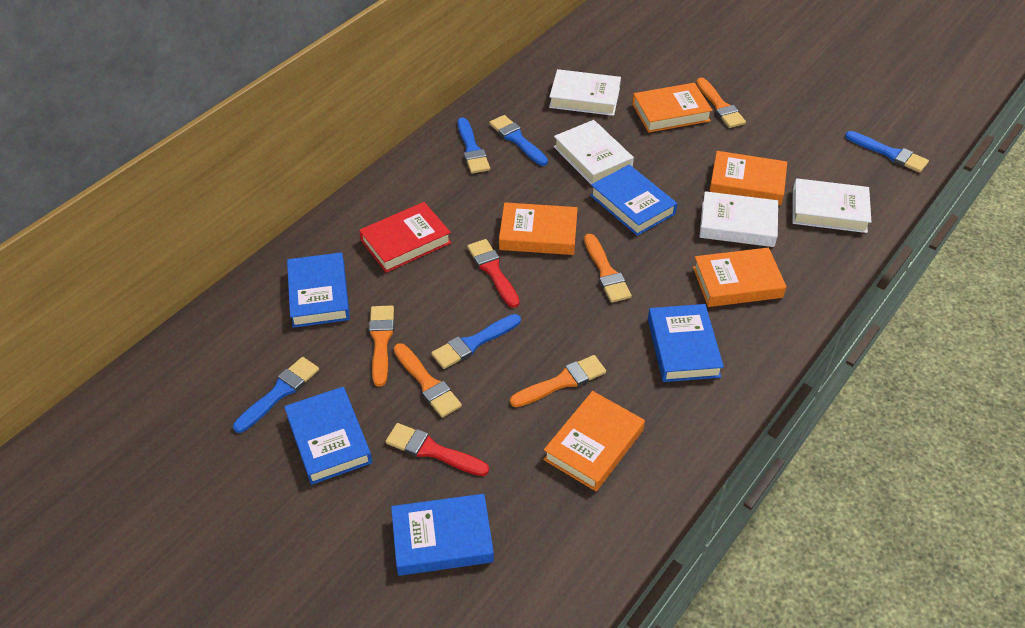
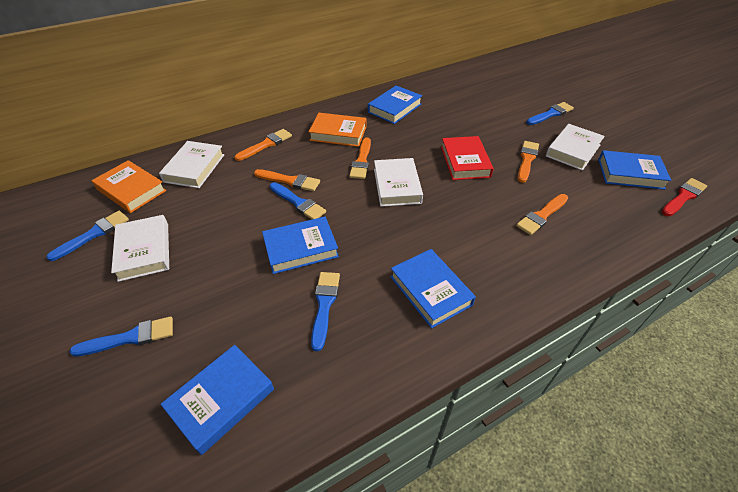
orange book: [499,202,578,255] [543,391,645,491] [632,83,713,133] [693,248,787,307] [709,151,787,205] = 5 -> [92,160,167,213] [309,113,366,147] = 2
red brush: [385,423,489,476] [467,239,519,308] = 2 -> [662,178,707,216] = 1

